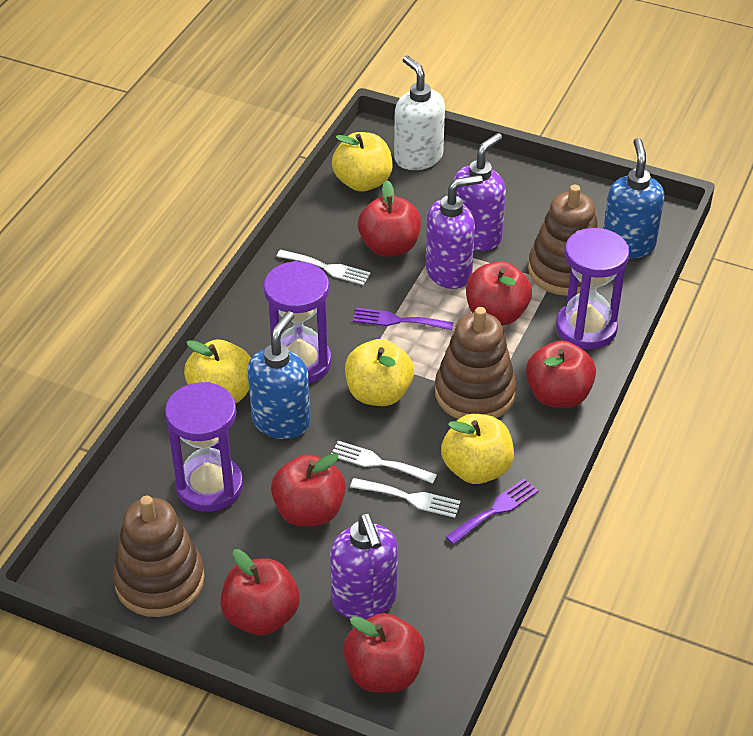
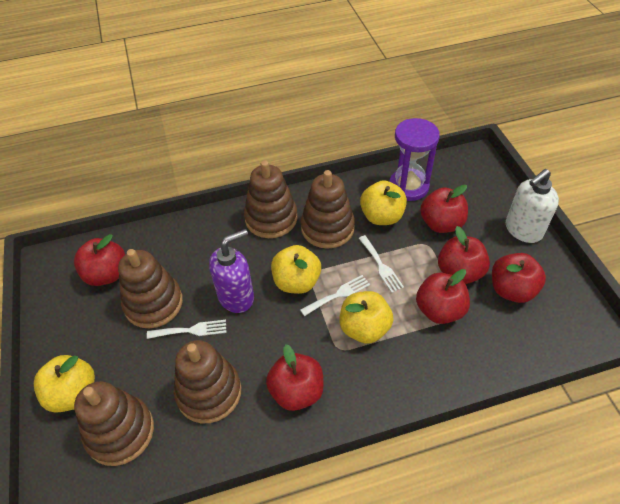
blue soap dispenser: [248,311,310,439] [603,138,664,258] = 2 -> none = 0
brown stacking toy: [113,496,205,617] [435,307,516,419] [528,185,598,296] = 3 -> [74,381,154,466] [118,249,183,328] [174,340,241,423] [244,160,297,238] [301,170,355,249] = 5
purple fork: [353,308,454,330] [446,478,539,545] = 2 -> none = 0
purple hourglass: [165,382,243,512] [263,261,332,384] [556,228,629,349] = 3 -> [389,118,440,201] = 1
purple soap dispenser: [330,513,398,619] [425,175,483,289] [454,133,506,251] = 3 -> [209,229,254,313] = 1

